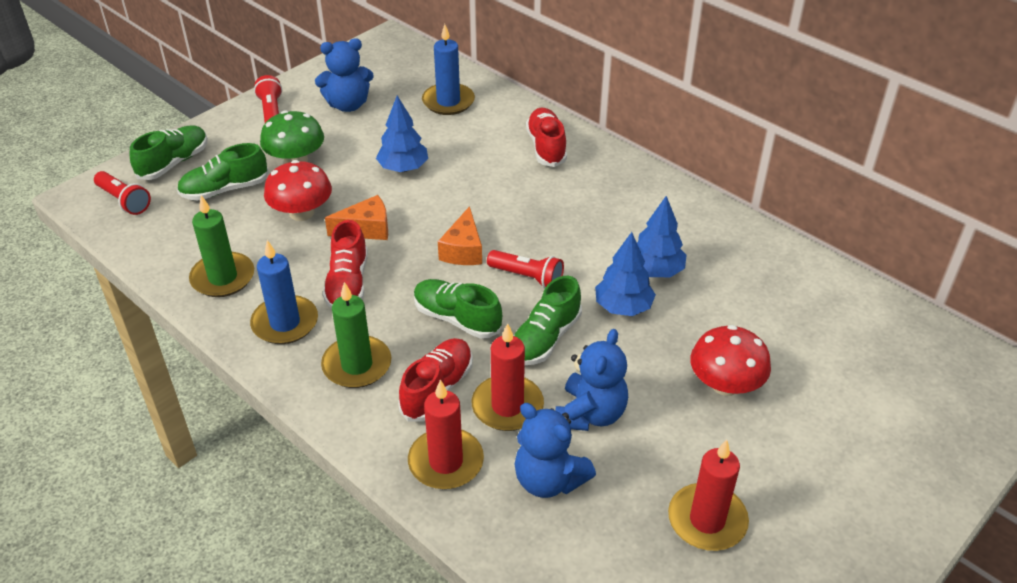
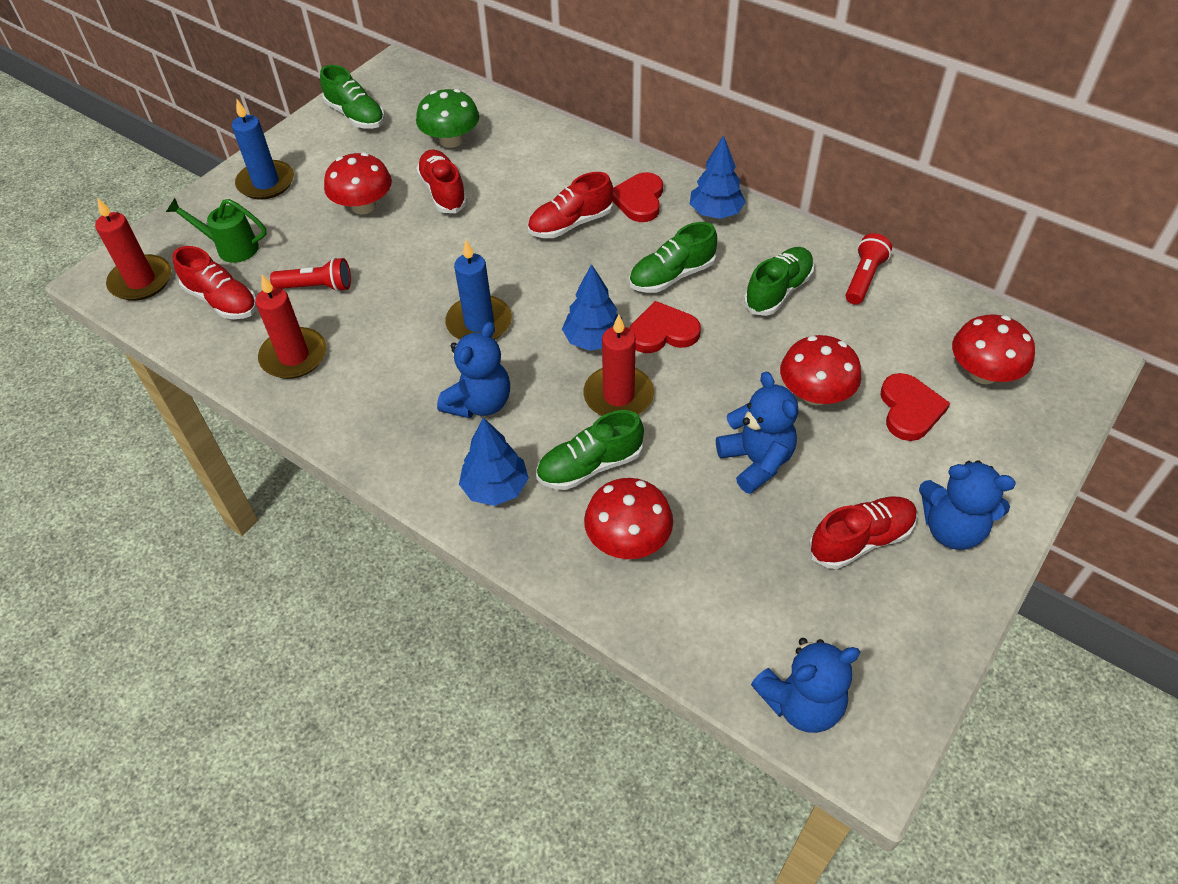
blue teddy bear: [315,38,374,112] [514,403,596,498] [555,329,628,431] = 3 -> [437,322,510,418] [716,371,798,494] [751,638,860,733] [919,460,1016,550] = 4
green candle: [189,195,254,297] [321,282,391,388] = 2 -> none = 0
green watering can: none = 0 -> [166,198,267,263] = 1
orange cheese: [325,195,388,240] [438,206,482,265] = 2 -> none = 0
red flashlight: [94,171,151,215] [254,75,282,123] [487,250,564,289] = 3 -> [270,258,351,292] [846,233,892,305] = 2
red heart: none = 0 -> [612,172,663,222] [629,301,701,353] [881,373,950,441] = 3
red mushroom: [264,160,332,221] [690,325,771,396] = 2 -> [324,152,392,215] [584,478,673,559] [780,335,861,405] [952,315,1035,384] = 4
red shoe: [323,220,368,309] [398,338,473,422] [526,108,567,167] = 3 -> [172,246,257,319] [416,149,467,213] [528,172,613,238] [809,496,917,569] = 4

